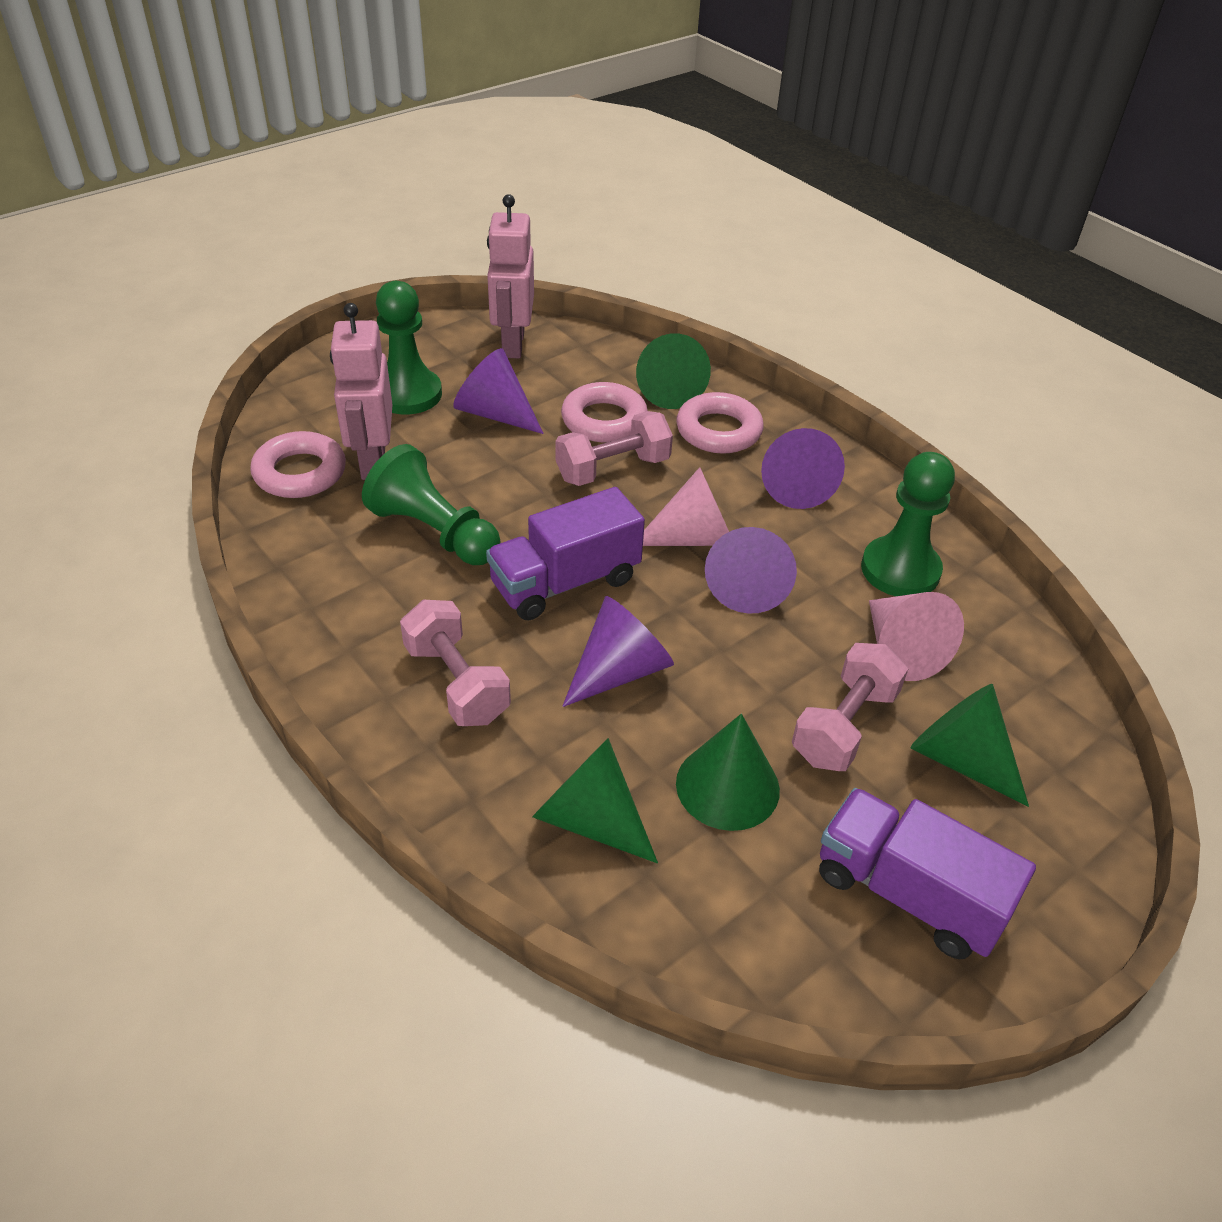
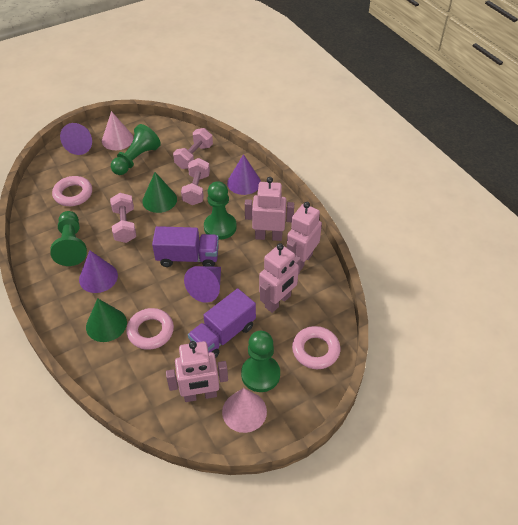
green cone: [532,738,658,863] [636,333,711,409] [676,714,780,831] [910,684,1029,807] = 4 -> [86,298,127,342] [142,172,177,213] = 2
green pawn: [362,444,501,565] [376,281,442,415] [861,452,955,596] = 3 -> [50,211,87,266] [111,124,161,175] [204,181,237,240] [241,331,280,392] = 4
pink robot: [330,303,393,480] [487,194,534,358] = 2 -> [166,341,228,402] [245,177,294,241] [259,243,301,313] [287,202,322,271] = 4

